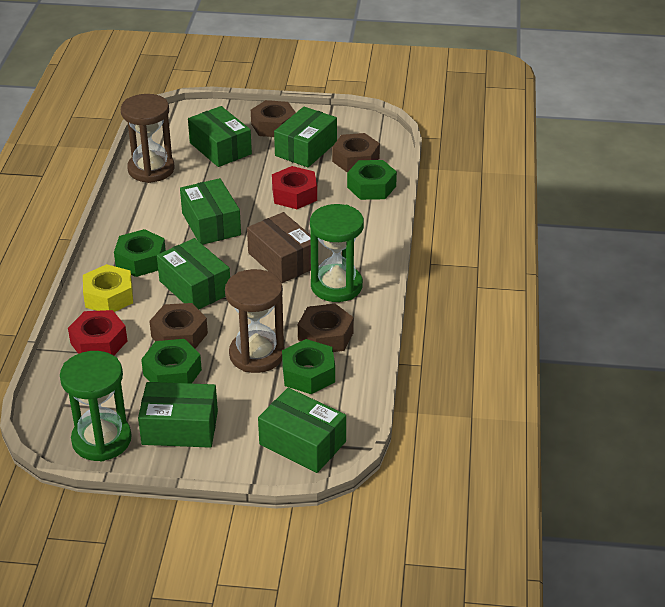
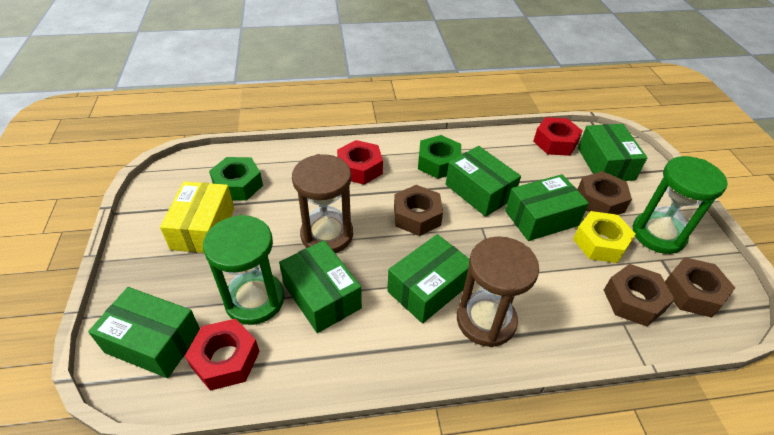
brown box: [247,212,311,283] = 1 -> none = 0
green nut: [114,229,166,277] [141,339,202,384] [282,339,335,394] [347,160,397,200] = 4 -> [209,157,263,201] [418,135,461,179] = 2
red nut: [68,310,127,356] [272,166,317,209] = 2 -> [185,319,260,391] [337,140,383,185] [533,117,583,156] = 3
yellow box: none = 0 -> [160,182,234,253] = 1

